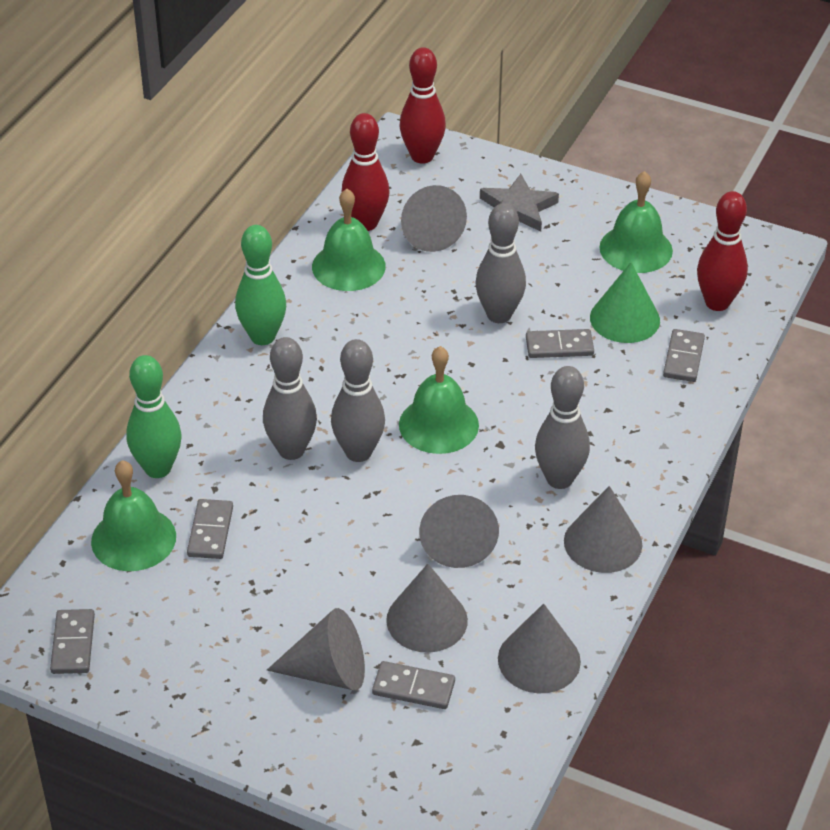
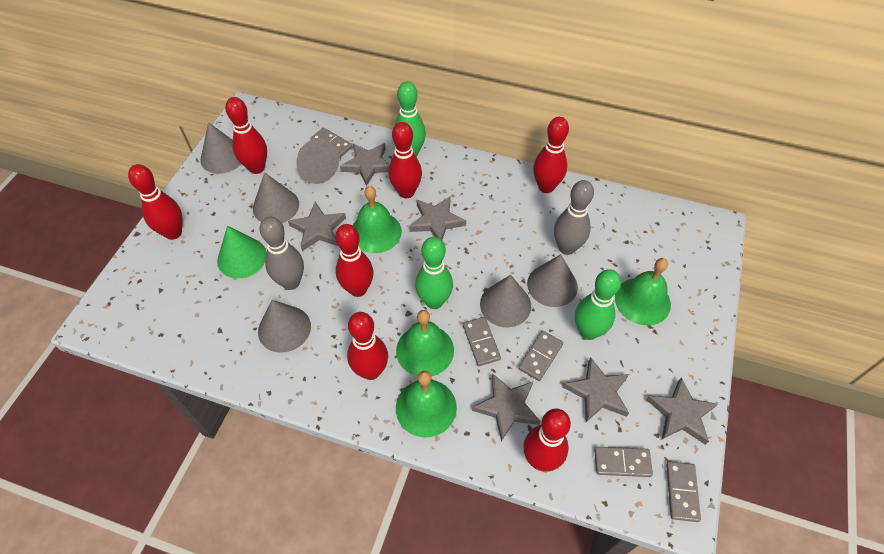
green bowling pin: [126,355,182,478] [235,225,286,345] = 2 -> [395,81,426,157] [415,237,453,309] [575,269,621,340] = 3
grey bowling pin: [263,337,317,460] [331,339,385,462] [475,203,526,323] [535,366,590,489] = 4 -> [260,217,304,290] [554,180,594,255] = 2
grey star: [480,174,559,232] = 1 -> [288,202,346,251] [340,143,390,186] [409,196,466,240] [472,373,541,441] [563,357,629,422] [646,377,718,445] = 6
red bowling pin: [342,113,389,231] [399,47,446,164] [697,191,748,311] = 3 -> [128,164,182,240] [225,97,267,174] [335,224,373,297] [347,312,388,380] [389,122,422,198] [523,409,571,472] [533,117,569,193] = 7

